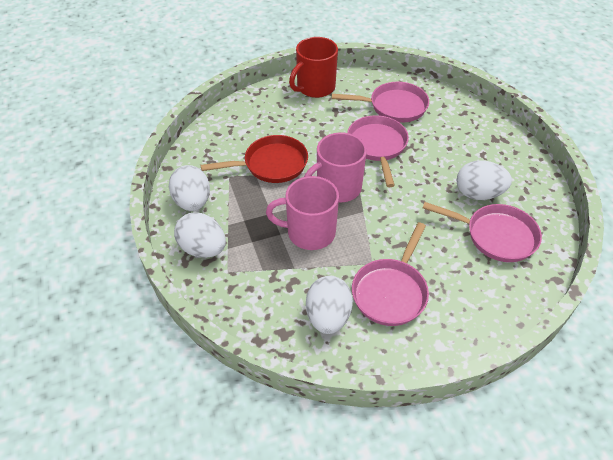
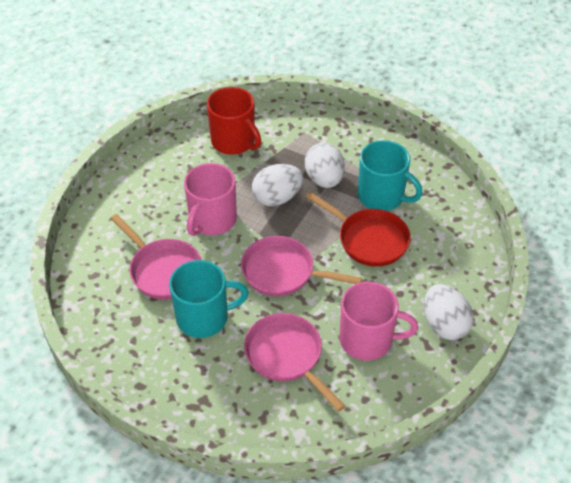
pink pan: [332,82,429,123] [347,115,409,187] [352,222,429,326] [423,202,542,262] = 4 -> [110,214,202,300] [241,236,362,296] [244,313,345,412] = 3
turquoise mug: none = 0 -> [169,260,249,338] [358,140,423,211] = 2
white egg: [169,165,210,211] [174,212,226,258] [306,276,353,334] [457,160,512,200] = 4 -> [252,164,303,206] [305,143,345,188] [424,284,473,340] = 3

